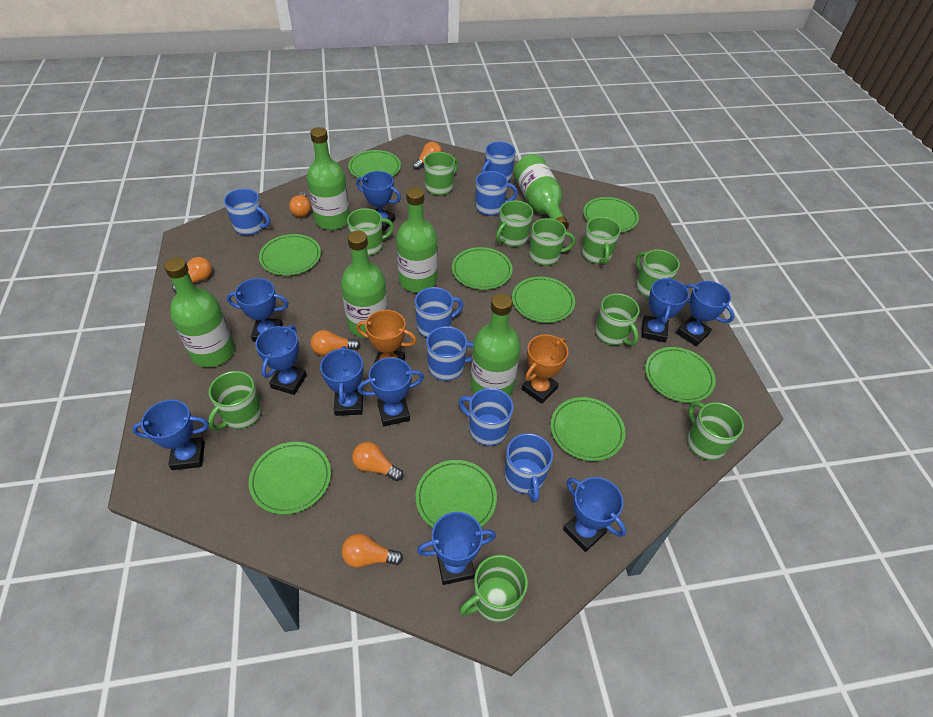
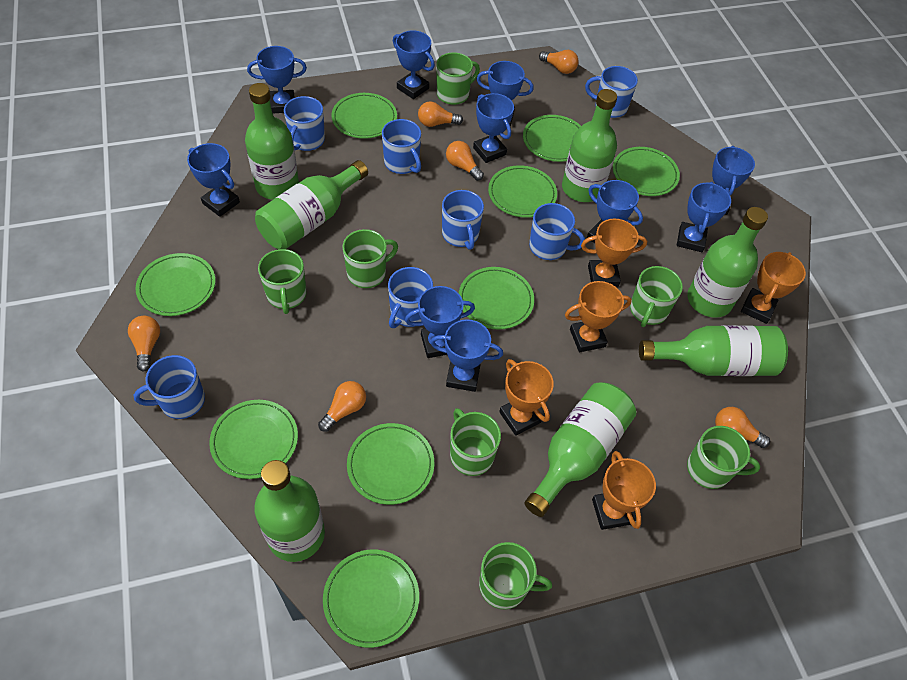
green bottle: [164,257,235,367] [307,127,350,230] [341,231,388,338] [396,187,438,293] [470,294,521,396] [514,154,569,230] = 6 -> [245,83,299,200] [254,460,325,562] [255,160,368,249] [525,383,636,517] [562,89,617,202] [639,325,788,376] [687,207,768,318] = 7
green mug: [208,371,262,430] [347,208,394,256] [424,152,458,195] [460,555,528,622] [496,201,533,247] [529,218,575,266] [582,217,621,265] [595,294,640,346] [636,250,680,297] [687,401,744,460] = 10 -> [258,249,306,314] [342,229,398,288] [437,52,480,105] [450,408,501,476] [479,542,552,609] [630,266,683,327] [687,426,760,489] = 7
orange trophy: [356,310,417,364] [522,335,568,404] = 2 -> [499,359,554,436] [565,281,632,352] [581,219,647,287] [592,451,656,530] [741,252,806,324] = 5

